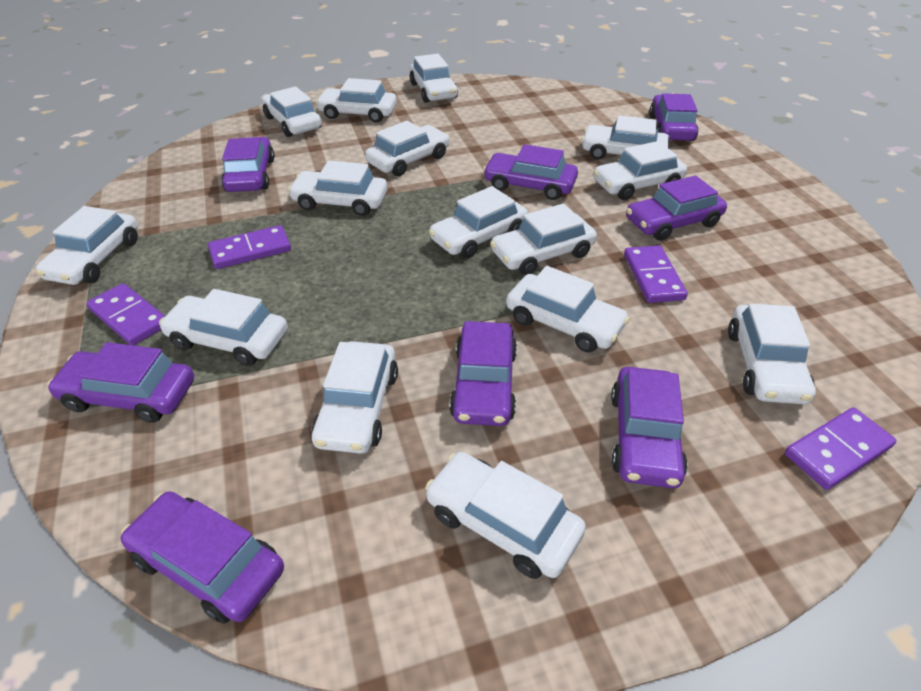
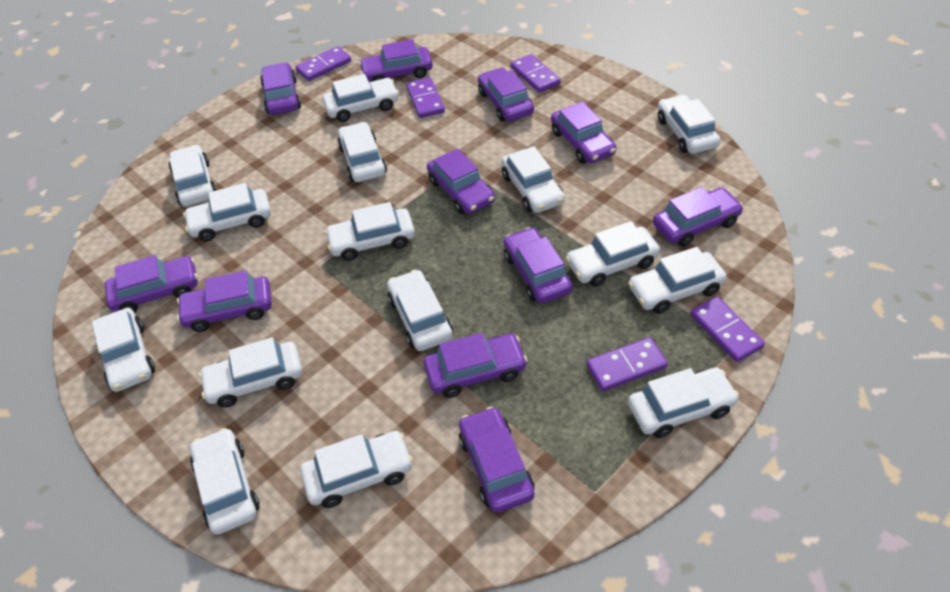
purple car: [47,342,194,423] [121,491,284,624] [221,137,275,192] [449,321,517,426] [483,144,578,200] [611,367,688,488] [626,175,727,241] [649,93,698,141] = 8 -> [105,255,198,313] [177,270,272,332] [260,62,301,115] [359,39,433,82] [424,333,528,398] [427,149,495,214] [459,407,534,513] [478,68,534,122] [503,227,572,303] [551,102,617,163] [653,187,743,247] = 11
purple domino: [86,283,165,345] [208,225,291,269] [624,245,688,303] [785,407,897,490] = 4 -> [295,46,351,81] [406,77,445,118] [511,54,561,93] [587,337,668,391] [690,297,765,362] = 5

